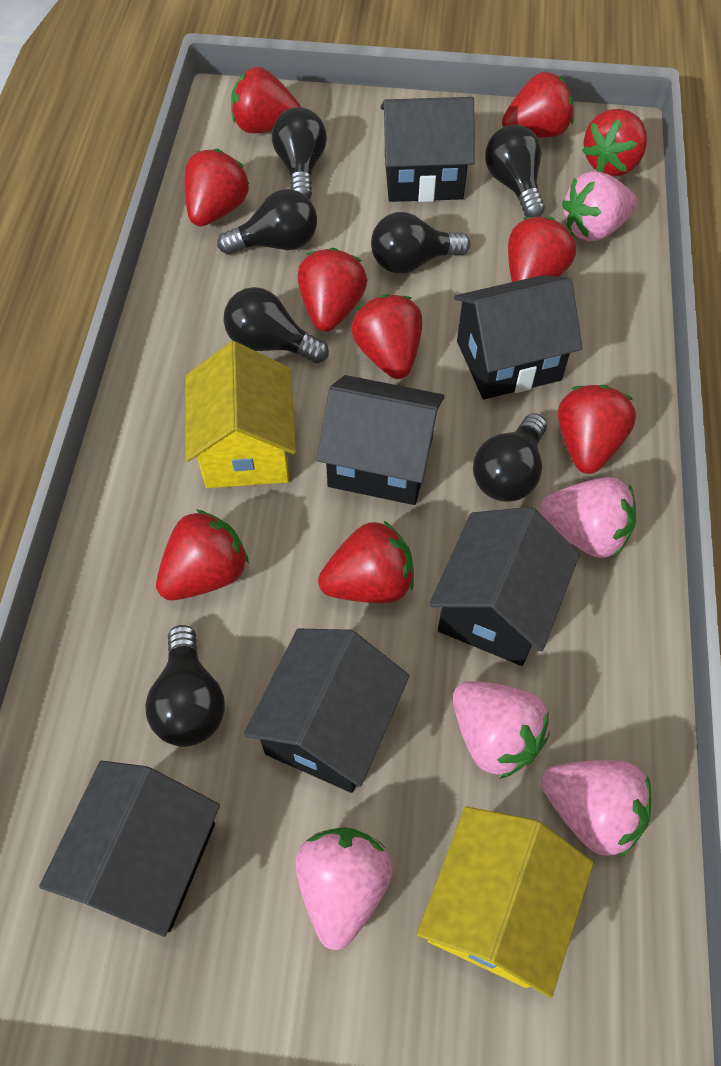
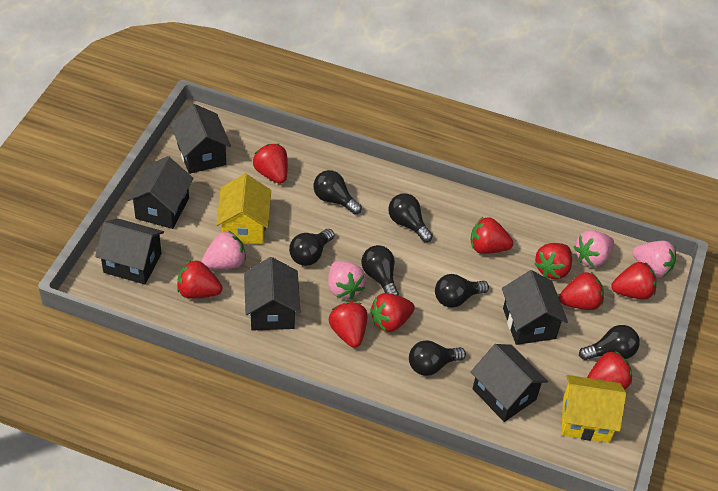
pink strawberry: [295,827,393,950] [453,681,550,779] [540,477,636,558] [541,760,651,858] [562,171,637,242] = 5 -> [202,231,246,269] [328,261,366,299] [574,230,614,267] [632,241,676,277] = 4
red strawberry: [156,509,249,600] [185,149,250,226] [231,67,301,133] [298,248,367,332] [318,520,414,603] [351,294,422,379] [502,72,574,138] [508,217,576,282] [558,385,636,474] [582,109,647,176] = 10 -> [177,260,222,299] [253,144,288,184] [329,302,367,348] [370,293,415,332] [471,217,513,254] [535,243,572,279] [559,272,604,310] [587,351,632,390] [611,262,656,299] = 9

